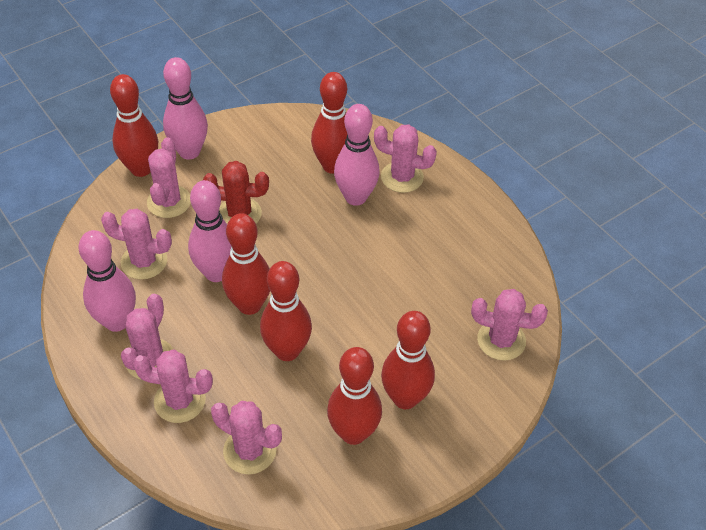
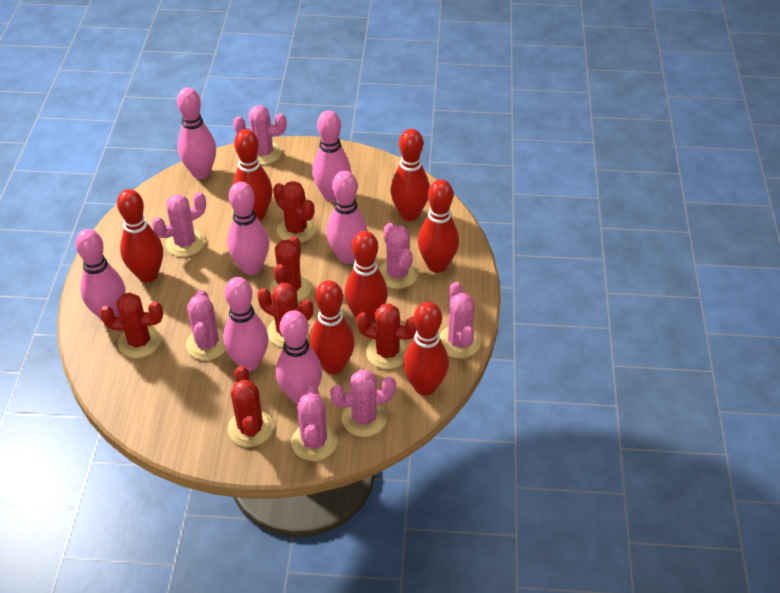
pink bowling pin: [78,230,136,332] [163,57,208,160] [188,180,231,282] [334,104,380,206] = 4 -> [75,229,126,320] [177,87,216,179] [223,277,269,371] [227,182,269,275] [276,310,322,404] [312,110,351,202] [326,171,367,264] = 7
red bowling pin: [110,74,158,177] [222,213,270,315] [260,261,312,361] [311,72,347,174] [327,347,382,445] [381,311,435,409] = 6 -> [117,189,163,282] [233,129,272,221] [309,280,355,374] [344,231,388,324] [390,129,430,221] [403,301,449,396] [418,179,459,273] = 7
red cactus: [203,161,269,224] = 1 -> [100,293,163,358] [228,366,273,447] [257,283,313,348] [270,236,311,302] [273,181,316,243] [356,303,417,369] = 6

